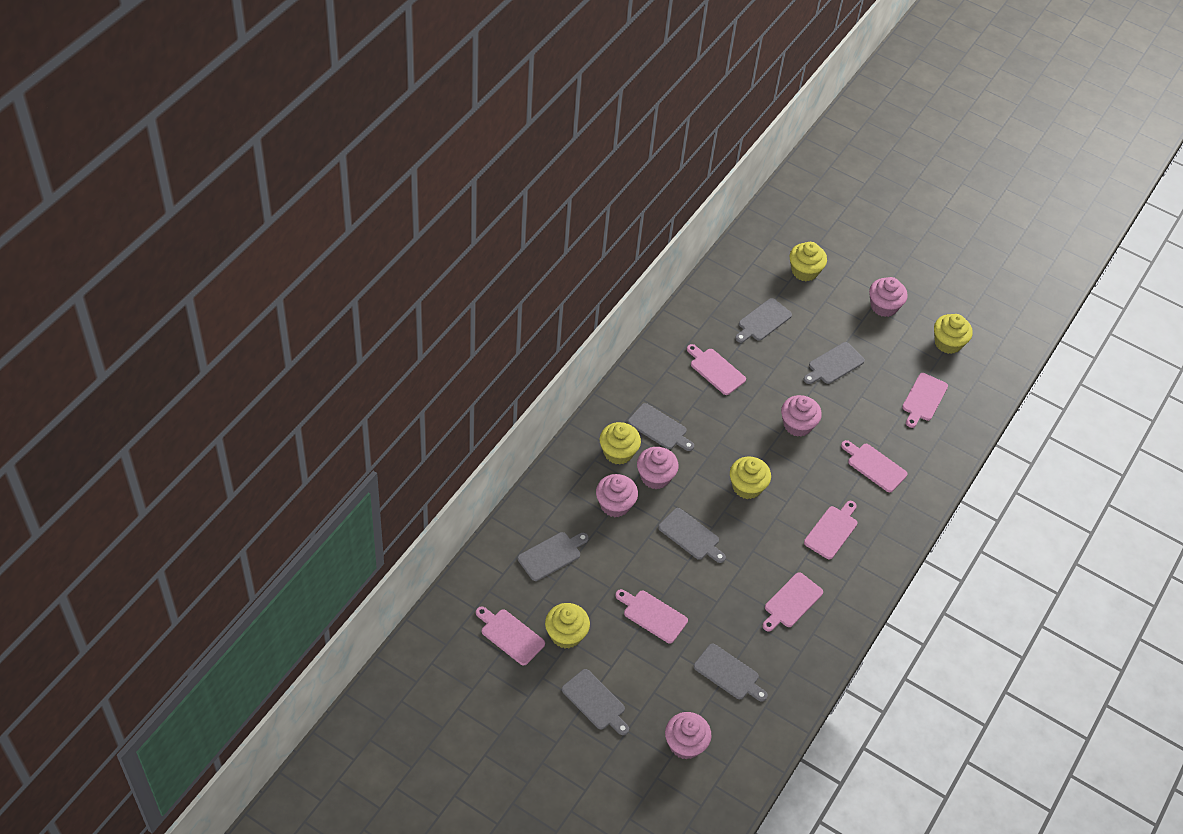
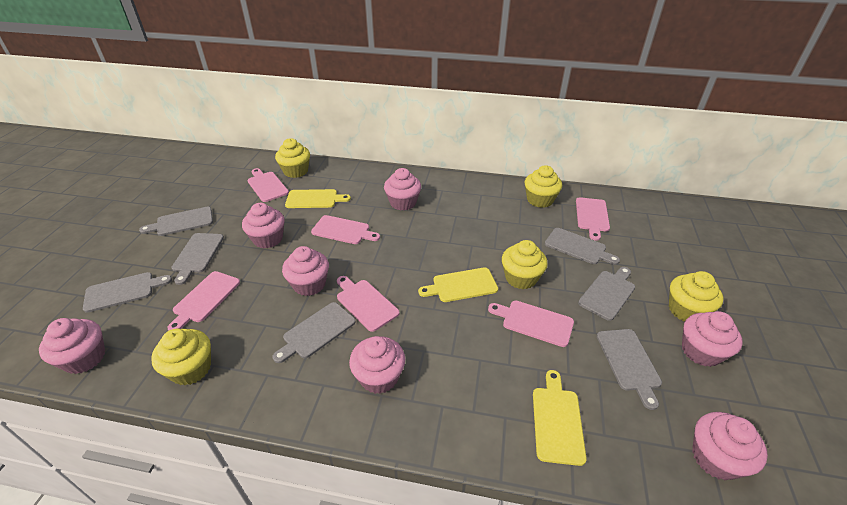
pink cupcake: [596,474,638,517] [637,447,679,489] [665,712,712,760] [781,395,822,437] [869,277,908,317] = 5 -> [39,318,105,374] [242,203,285,249] [282,246,329,296] [349,336,405,394] [384,168,421,211] [682,311,743,367] [692,412,768,480] = 7
pink cutting board: [476,606,545,665] [615,589,688,643] [687,344,746,395] [762,572,823,632] [804,501,858,559] [841,440,907,492] [902,373,948,428] = 7 -> [167,271,240,331] [248,168,289,202] [311,215,380,244] [337,276,399,332] [488,301,574,347] [576,197,610,241] = 6
yellow cutting board: none = 0 -> [285,189,351,208] [418,267,498,302] [533,370,587,466] = 3

